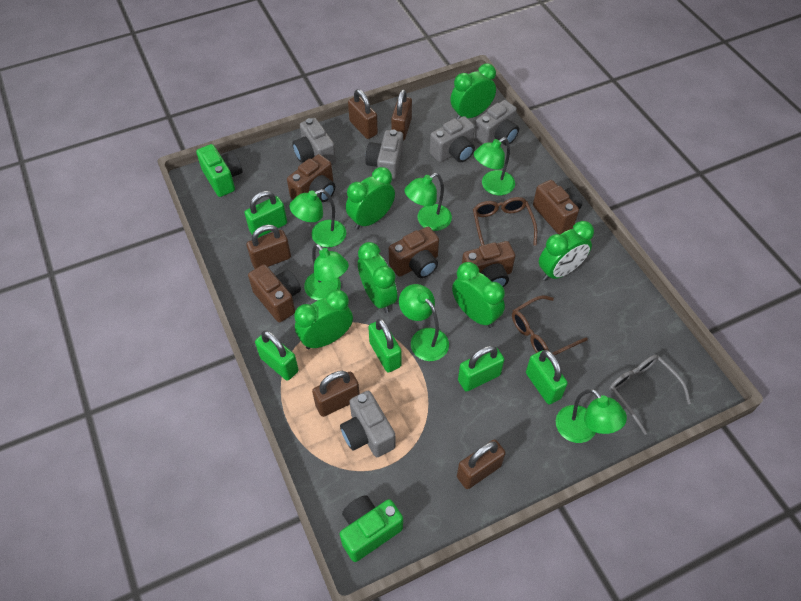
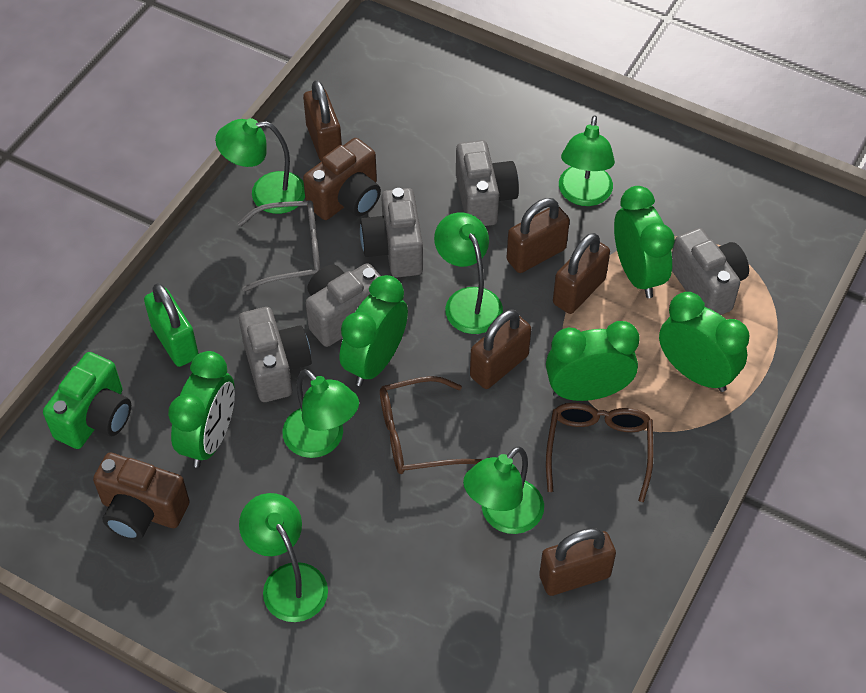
brown camera: [248,264,301,322] [287,154,335,202] [389,227,439,278] [462,241,515,287] [533,180,582,234] = 5 -> [93,452,190,540] [303,138,381,220] = 2
green camera: [196,144,242,197] [340,495,403,562] = 2 -> [43,352,131,449] = 1
green clock: [294,289,353,349] [346,167,395,230] [358,242,398,313] [450,64,496,119] [452,262,505,328] [539,221,594,281] = 6 -> [168,351,235,468] [340,275,408,386] [546,321,640,401] [614,186,675,298] [659,292,750,392] = 5
green padlock: [245,191,287,238] [255,330,299,381] [368,319,401,372] [458,346,504,392] [526,350,568,405] = 5 -> [144,283,199,367] = 1

